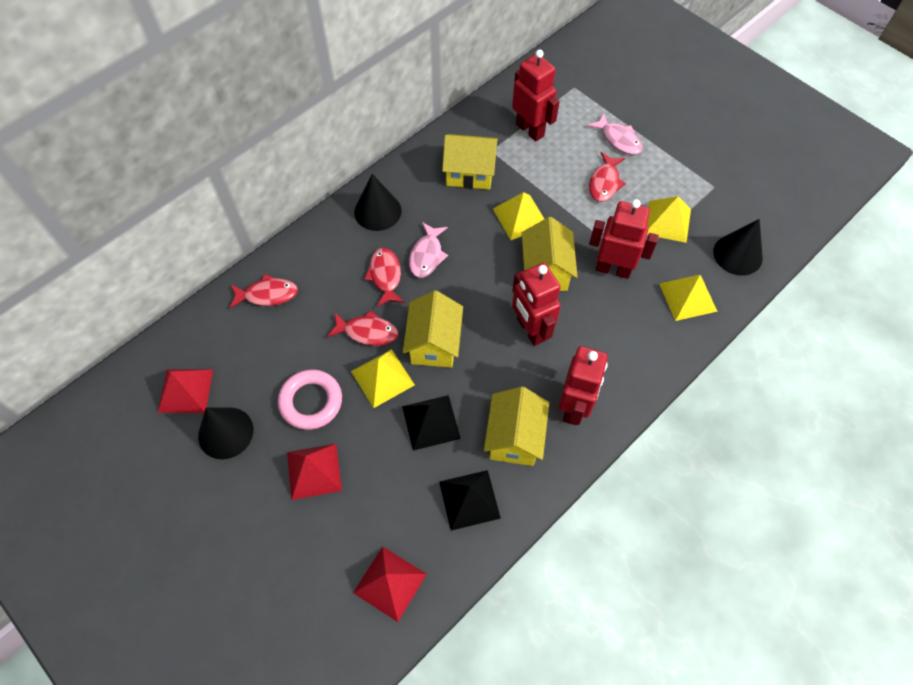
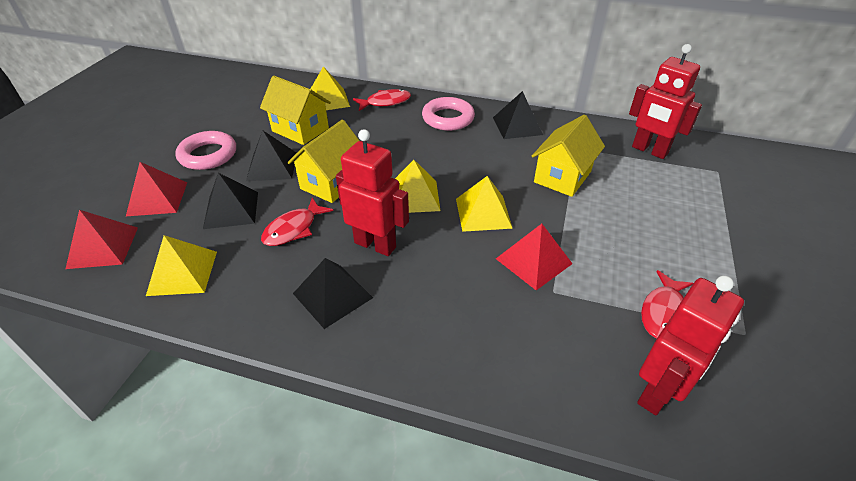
black cone: [198,407,253,459] [354,174,402,231] [713,219,763,276] = 3 -> none = 0
black pyramid: [402,395,461,451] [439,470,501,531] = 2 -> [203,173,258,229] [246,130,296,181] [293,258,373,329] [493,91,543,139] = 4
pink fish: [409,222,448,278] [587,113,643,154] = 2 -> none = 0
pink ring: [278,369,342,430] = 1 -> [175,131,236,170] [422,97,475,131] = 2
red fish: [230,274,298,308] [327,311,398,346] [364,248,405,307] [589,152,626,202] = 4 -> [261,198,333,246] [353,89,411,111] [641,270,693,339] = 3
red robot: [512,50,560,141] [512,263,561,346] [559,346,608,425] [589,199,659,279] = 4 -> [336,129,409,256] [629,44,702,159] [637,276,744,415] = 3
yellow house: [403,290,463,368] [442,134,498,190] [484,386,549,466] [522,217,578,291] = 4 -> [260,76,331,145] [287,120,360,203] [532,115,605,197] = 3

